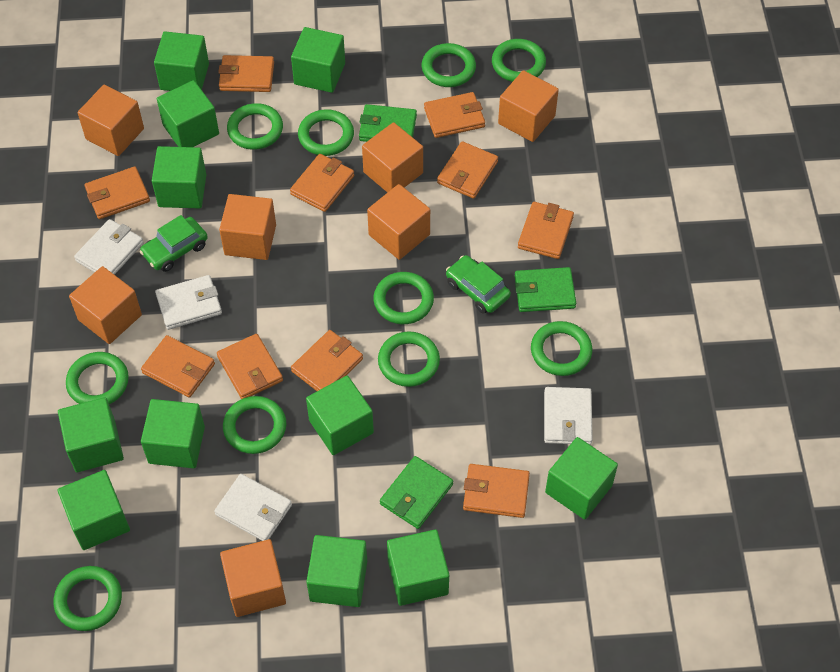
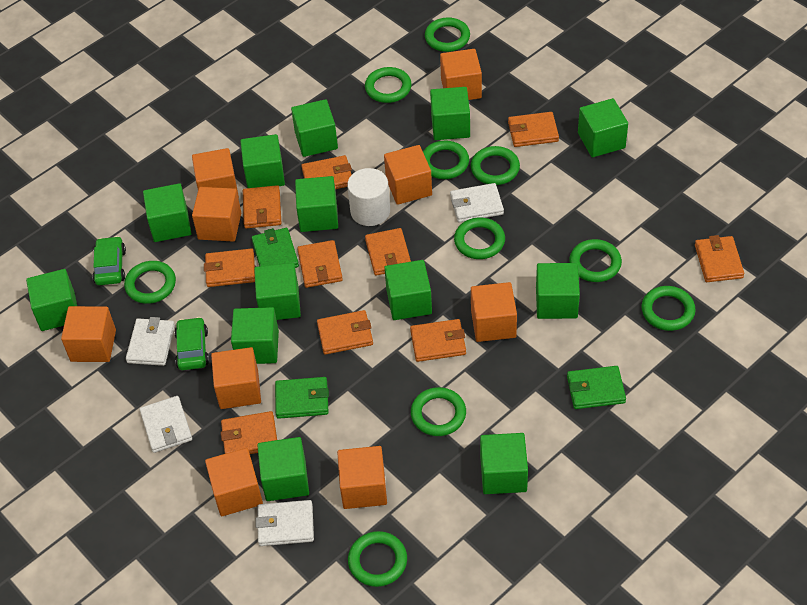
green cube: [58,397,124,473] [58,470,130,550] [141,399,205,468] [152,146,206,209] [154,31,209,91] [157,80,219,147] [291,27,345,93] [306,376,374,455] [306,535,367,607] [387,529,449,606] [545,437,618,520] = 11 -> [26,269,77,331] [143,183,191,242] [231,307,279,364] [240,134,285,188] [254,263,301,320] [257,437,309,501] [291,99,338,157] [295,176,338,232] [384,260,432,320] [430,87,470,140] [480,433,528,494] [536,263,580,319] [578,98,628,157] = 13
orange cube: [69,266,142,344] [78,85,144,156] [219,194,276,260] [220,539,286,617] [362,122,423,193] [367,184,430,260] [498,70,559,142] = 7 -> [61,306,116,362] [192,148,239,199] [192,187,241,242] [205,448,263,516] [211,347,261,409] [337,446,387,509] [384,145,432,205] [440,49,482,100] [471,282,517,342] = 9
white cylinder: none = 0 -> [347,168,390,226] = 1

